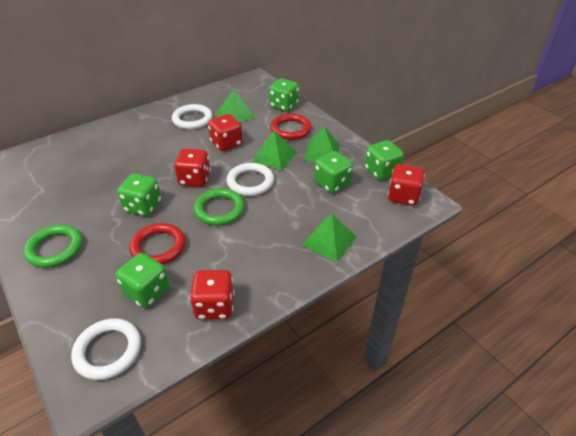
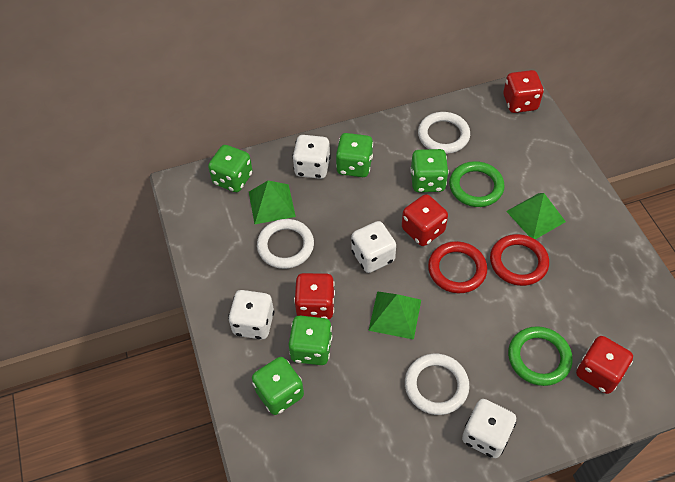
green pyramid: [216,90,256,123] [252,131,297,171] [302,214,356,262] [304,126,340,162] = 4 -> [249,181,296,224] [368,291,421,340] [506,193,566,239] = 3
white dice: none = 0 -> [228,290,274,339] [292,135,331,179] [351,221,396,273] [462,399,516,458] = 4

